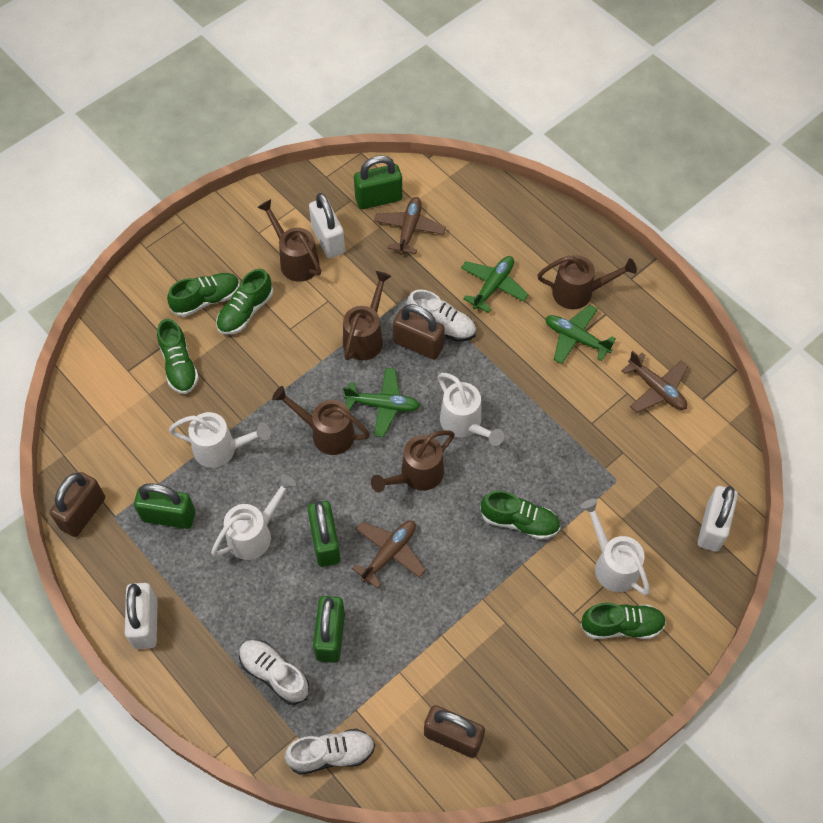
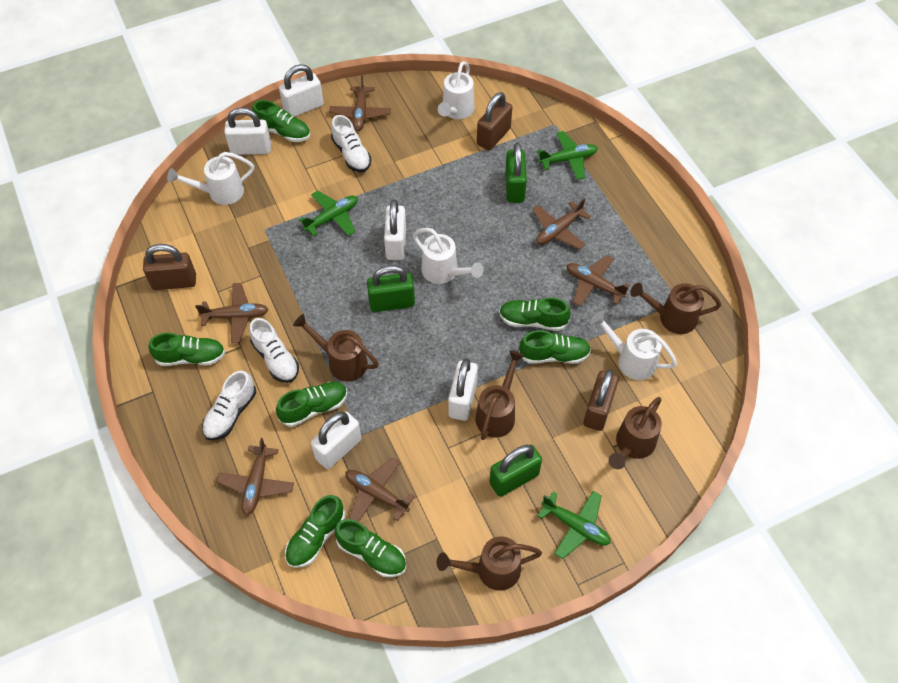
brown plane: [352,521,426,589] [374,197,446,255] [621,351,688,413] = 3 -> [195,283,269,343] [216,438,294,516] [329,76,391,131] [345,457,415,522] [533,198,591,250] [567,255,630,307] = 6
green padlock: [134,483,196,529] [307,501,341,567] [313,596,345,663] [354,155,402,209] = 4 -> [367,265,415,312] [489,444,542,497] [505,143,527,203] = 3
green shoe: [157,319,199,394] [167,273,240,317] [216,269,273,335] [480,490,560,540] [580,603,666,639] = 5 -> [149,333,225,366] [252,100,310,142] [276,382,347,427] [285,495,345,568] [335,519,406,577] [499,297,571,331] [519,330,591,364] = 7
white padlock: [125,583,158,649] [309,193,345,258] [698,486,738,552] = 3 -> [224,107,271,155] [279,64,324,117] [311,412,361,469] [384,200,406,260] [448,359,478,421] = 5

